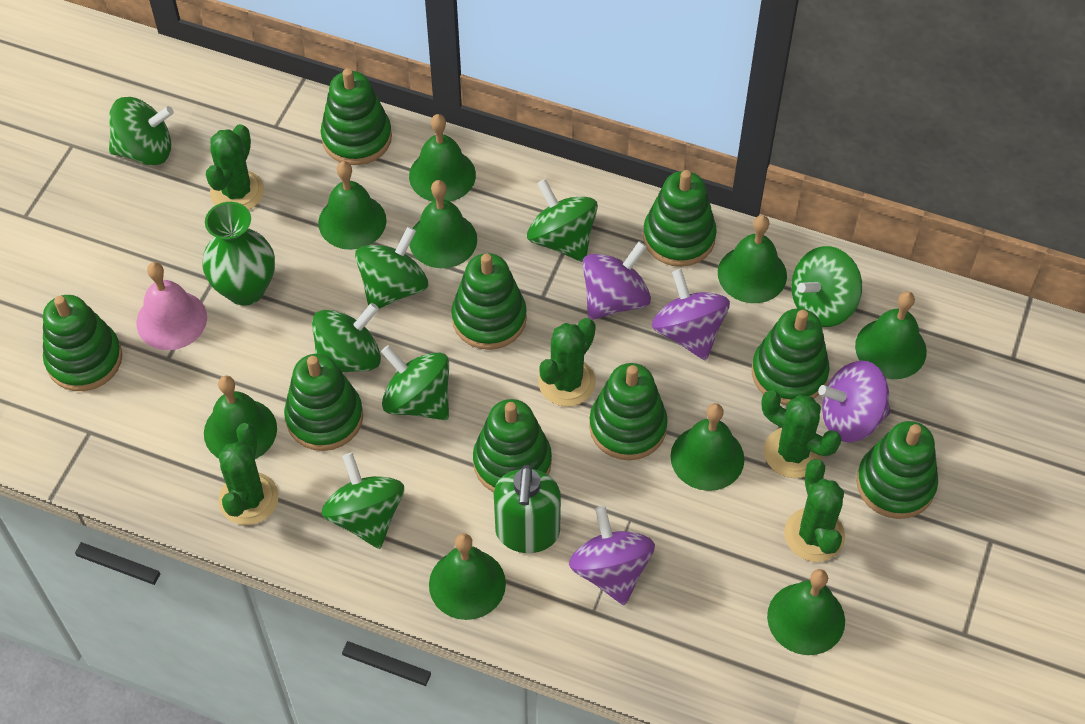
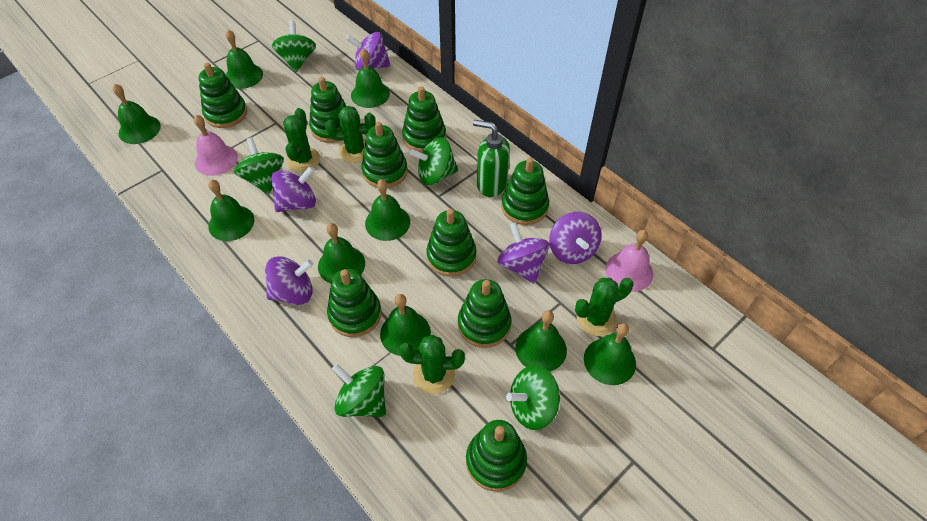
green cactus: [206,124,264,210] [218,423,279,525] [538,318,596,406] [761,390,841,478] [784,459,845,562] = 5 -> [283,108,320,172] [325,106,375,163] [399,335,465,394] [575,278,634,336] = 4
green spinning top: [109,97,174,166] [312,303,381,373] [322,453,404,549] [355,227,428,309] [381,345,449,420] [527,179,598,262] [791,246,862,327] = 7 -> [234,137,284,194] [272,20,316,72] [332,364,386,417] [410,137,458,185] [506,365,560,430] = 5
green vase: [202,202,275,306] = 1 -> none = 0
pink bell: [136,262,207,350] = 1 -> [194,115,238,176] [605,230,653,292] = 2
purple spinning top: [569,506,655,605] [582,241,651,320] [652,269,730,360] [818,360,890,442] = 4 -> [265,256,313,305] [271,166,316,212] [346,32,391,70] [497,222,550,284] [549,212,602,264] = 5

